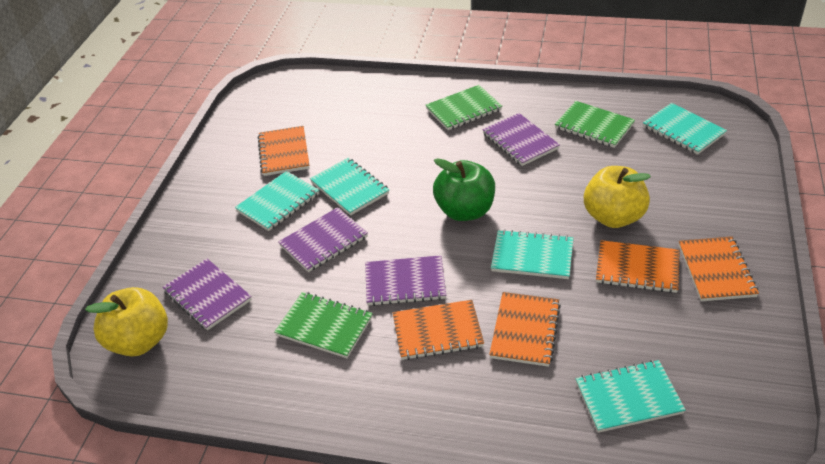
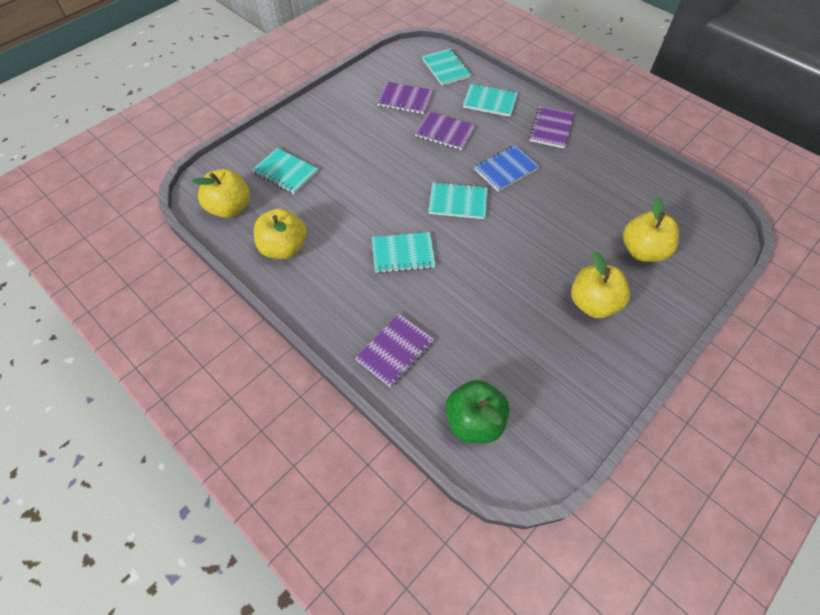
blue notebook: none = 0 -> [474,145,540,191] = 1
green notebook: [274,292,373,358] [426,85,502,130] [555,101,635,148] = 3 -> none = 0
orange notebook: [258,126,310,176] [393,300,484,360] [489,292,561,367] [596,240,680,293] [679,236,759,301] = 5 -> none = 0
yellow apple: [85,287,168,356] [584,166,651,228] = 2 -> [192,169,250,218] [254,208,307,259] [571,252,630,318] [623,197,679,262] = 4

